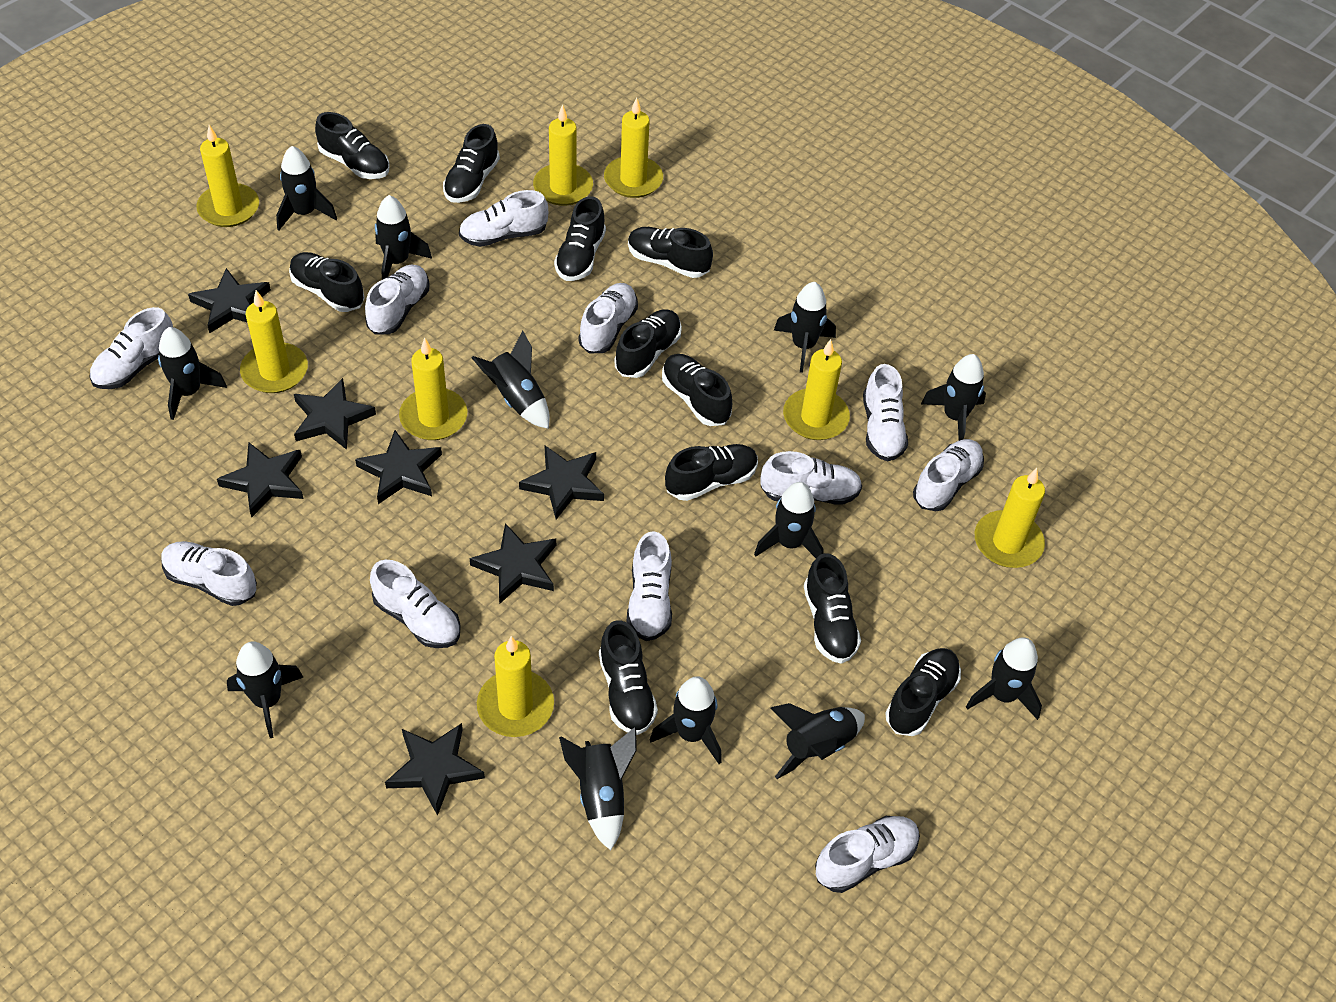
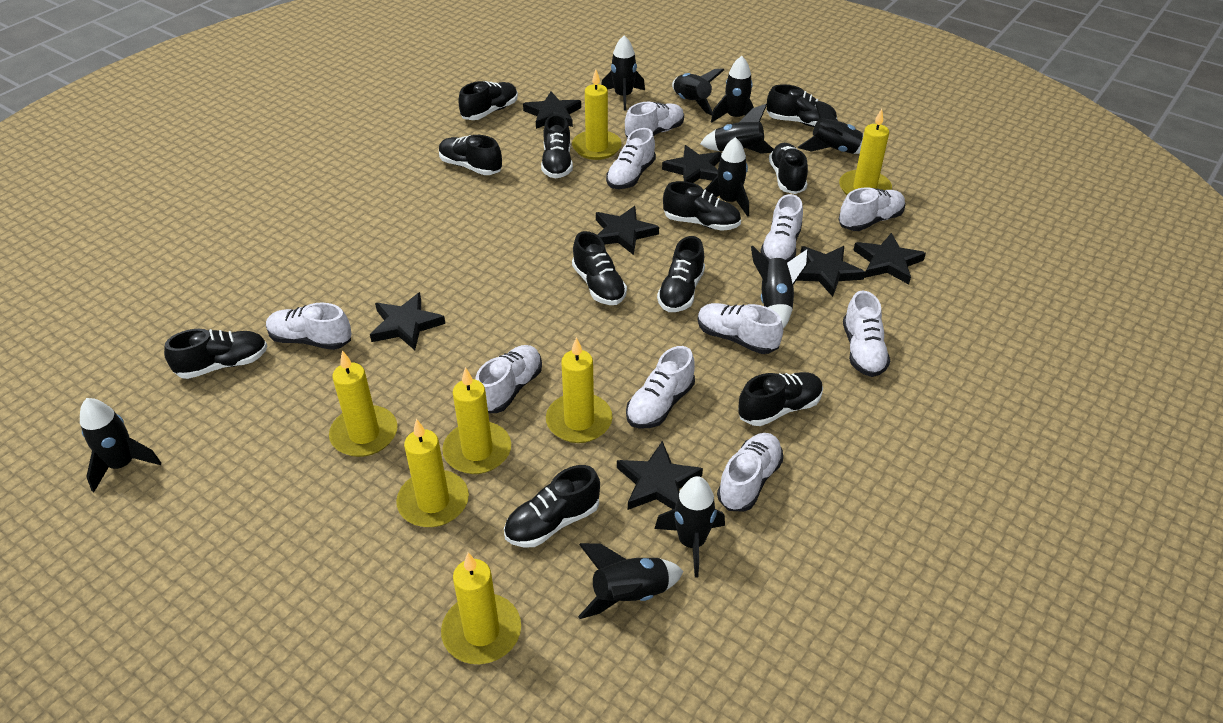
black rocket: [158,327,227,420] [227,641,303,738] [276,146,337,230] [375,195,432,280] [472,330,550,429] [559,727,637,850] [650,676,722,764] [754,482,823,558] [771,703,865,779] [774,282,836,373] [921,354,986,441] [966,637,1042,720] = 12 -> [80,398,161,492] [578,543,684,619] [601,36,645,111] [655,476,725,578] [672,69,724,115] [700,104,774,154] [704,137,749,217] [711,56,754,123] [751,245,808,329] [798,102,864,154] = 10
white shoe: [89,307,173,389] [161,541,257,606] [365,265,429,335] [370,560,461,648] [459,190,548,247] [578,283,638,353] [627,531,672,641] [761,451,862,505] [815,816,920,893] [863,364,908,461] [913,439,984,511] = 11 -> [266,303,352,350] [475,345,542,413] [606,128,656,189] [625,102,684,138] [626,346,695,429] [698,303,783,354] [717,433,783,512] [760,194,803,262] [838,187,905,231] [843,290,890,377] = 10
yellow candle: [196,125,259,227] [240,290,308,393] [399,338,468,440] [477,636,554,737] [533,104,593,206] [604,97,663,198] [783,339,850,440] [975,468,1045,568] = 8 -> [329,350,397,457] [396,419,469,527] [441,553,521,664] [442,367,511,474] [546,337,613,443] [572,70,622,160] [839,109,892,195] = 7

